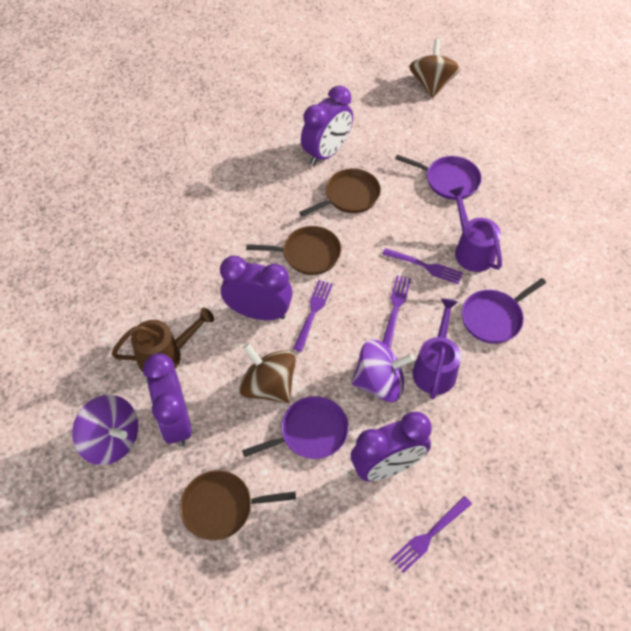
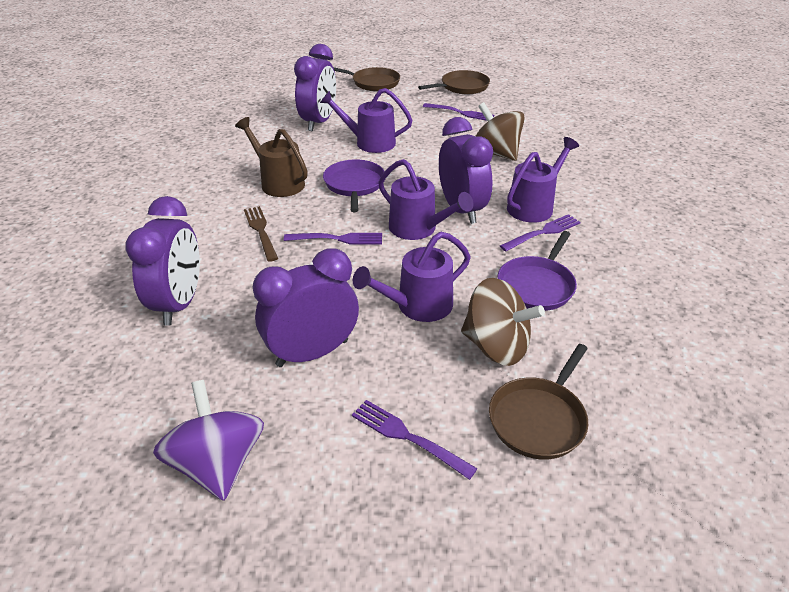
brown fork: none = 0 -> [244,206,278,262] = 1
purple pan: [242,396,349,459] [395,155,482,200] [462,278,546,344] = 3 -> [323,159,385,212] [498,231,577,311] = 2
purple spinning top: [72,395,138,465] [352,339,415,402] = 2 -> [153,380,264,501] = 1
purple watering can: [412,298,461,399] [449,186,502,272] = 2 -> [320,88,412,153] [353,232,471,322] [378,159,473,240] [507,137,579,223] = 4

